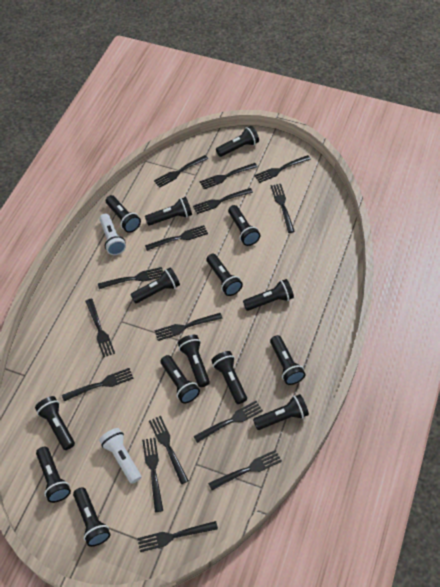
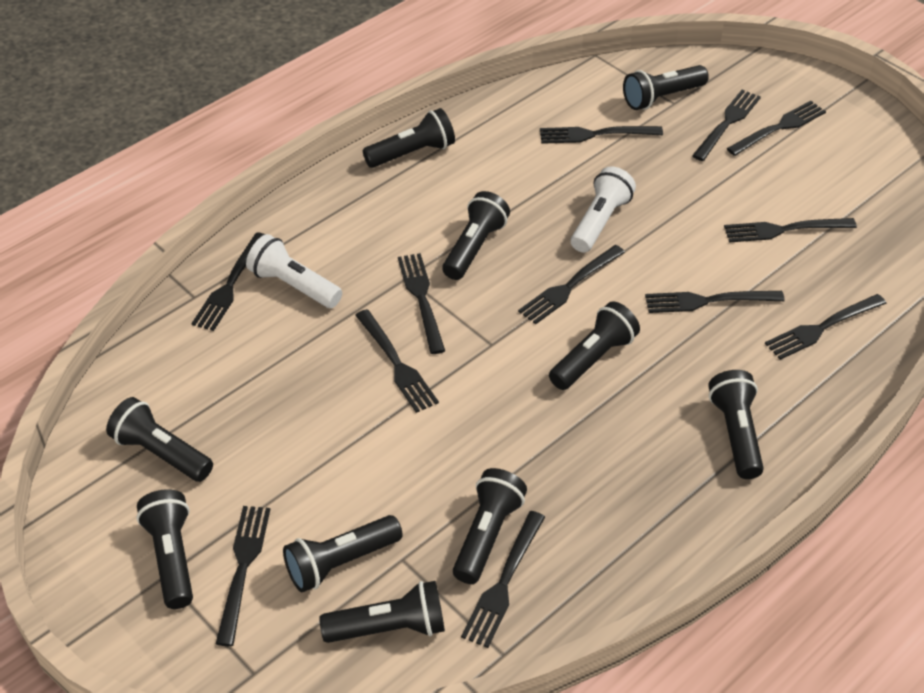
black flashlight: [35,396,75,450] [36,446,71,503] [73,487,110,547] [106,195,141,233] [130,267,180,303] [145,197,192,226] [161,355,200,403] [178,335,210,387] [206,254,243,296] [211,351,247,404] [216,126,259,157] [228,205,260,246] [243,279,294,311] [253,394,309,430] [270,335,305,385] = 15 -> [106,397,213,482] [136,489,193,609] [283,515,403,592] [319,581,445,643] [363,108,455,168] [442,191,510,280] [453,468,527,584] [549,301,640,390] [623,65,709,110] [708,370,764,479] = 10
black fork: [62,368,134,401] [85,299,115,358] [98,267,163,289] [137,521,218,552] [142,438,163,512] [145,225,208,251] [149,416,189,484] [154,155,208,188] [154,313,223,341] [193,188,253,214] [193,401,263,443] [200,163,258,189] [208,450,282,490] [254,155,311,183] [270,184,295,233] = 15 -> [191,233,266,331] [216,506,270,646] [355,309,439,413] [398,253,445,354] [461,511,545,648] [518,245,625,324] [540,126,663,144] [645,291,785,313] [692,90,761,161] [724,218,857,242] [727,101,826,156] [765,294,887,360] = 12

